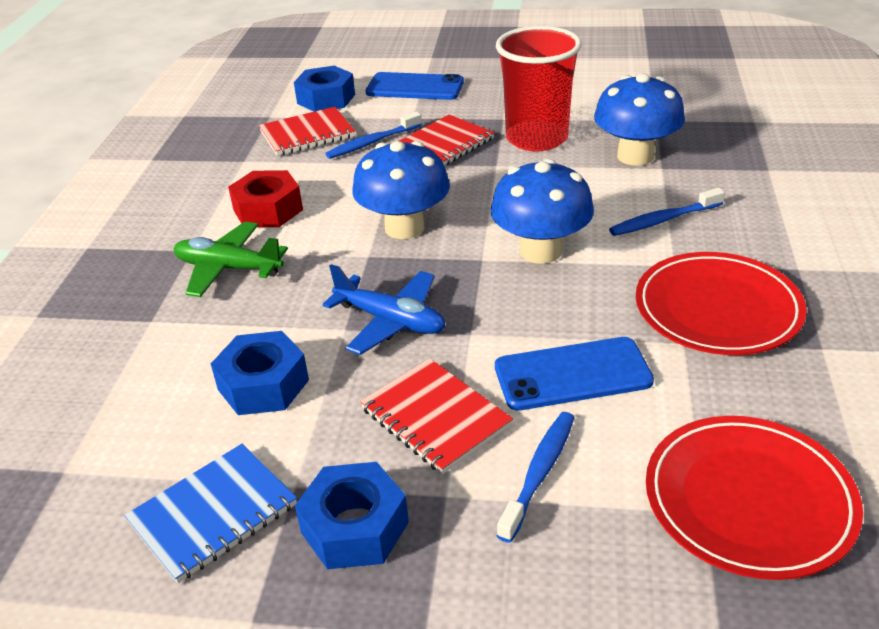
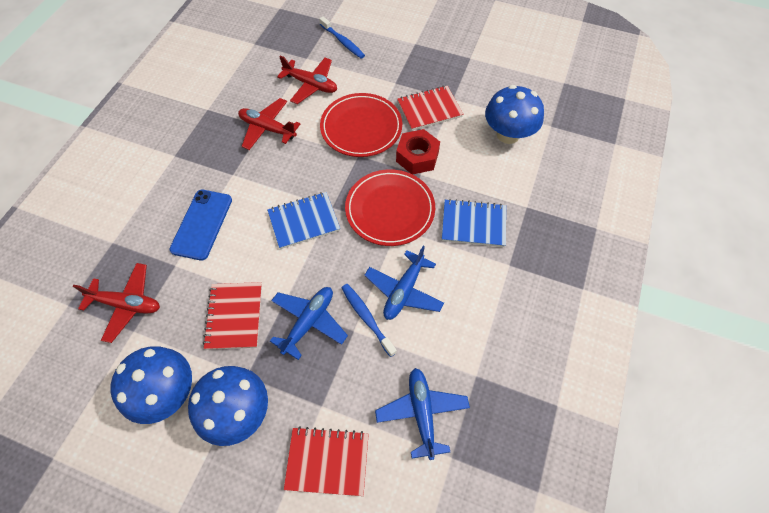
blue notebook: [124,444,297,583] = 1 -> [267,192,340,249] [442,199,506,247] = 2
blue nut: [211,331,309,415] [294,66,355,112] [295,462,409,569] = 3 -> none = 0
blue phone: [365,72,464,100] [495,337,654,410] = 2 -> [169,190,232,261] = 1
blue plane: [322,264,445,355] = 1 -> [270,287,348,360] [364,246,444,320] [375,368,470,460] = 3
blue toothbrush: [325,111,422,159] [497,412,575,543] [609,188,725,236] = 3 -> [319,16,365,59] [341,284,397,357] = 2
green plane: [174,222,288,297] = 1 -> none = 0
red cup: [496,26,582,151] = 1 -> none = 0
red plane: none = 0 -> [73,263,160,343] [238,98,300,150] [277,56,337,104] = 3

